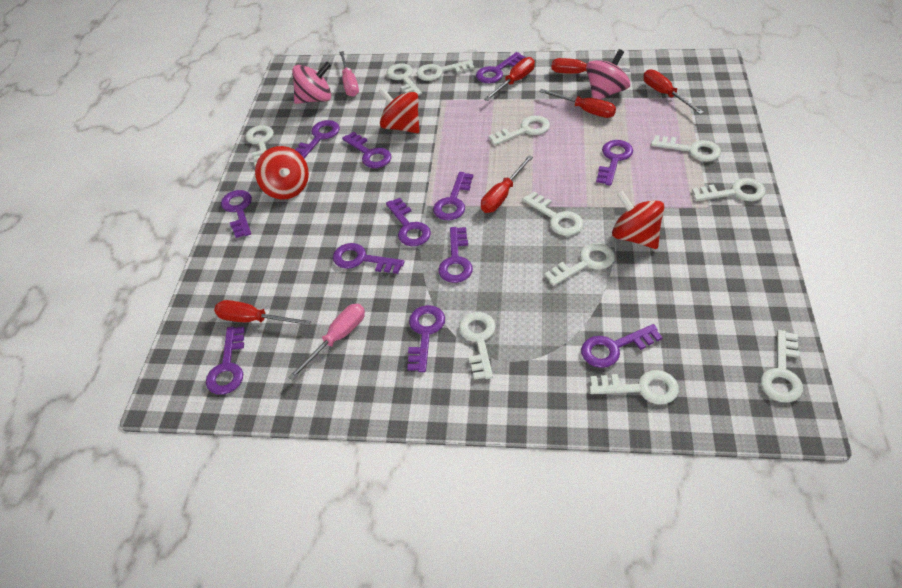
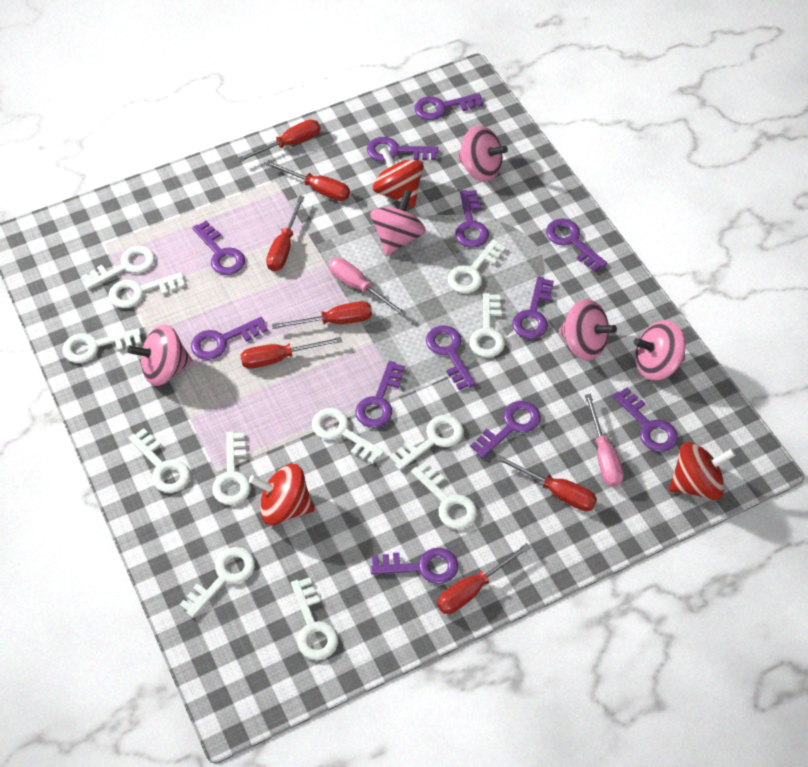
pink spinning top: [292,62,331,104] [586,49,630,100] = 2 -> [128,324,192,386] [370,190,426,256] [458,125,508,182] [559,299,617,361] [633,320,686,380] = 5
red screwdriver: [214,300,311,326] [481,155,533,213] [484,57,535,101] [539,89,616,118] [551,58,630,74] [643,69,704,114] = 6 -> [237,120,321,162] [240,337,342,369] [265,161,350,201] [266,196,305,271] [272,301,372,329] [437,543,531,614] [496,455,597,511] = 7
white key: [245,125,274,167] [387,63,422,96] [416,60,474,81] [459,312,496,380] [488,116,550,146] [523,191,583,236] [544,243,615,286] [589,370,679,404] [651,135,721,162] [692,178,766,201] [761,330,803,403] = 11 -> [62,328,142,363] [81,246,155,289] [109,272,185,308] [128,428,190,493] [179,547,255,618] [212,432,251,505] [291,577,338,660] [312,408,384,465] [389,415,464,470] [411,462,477,529] [448,239,506,293] [470,293,505,358] = 12

